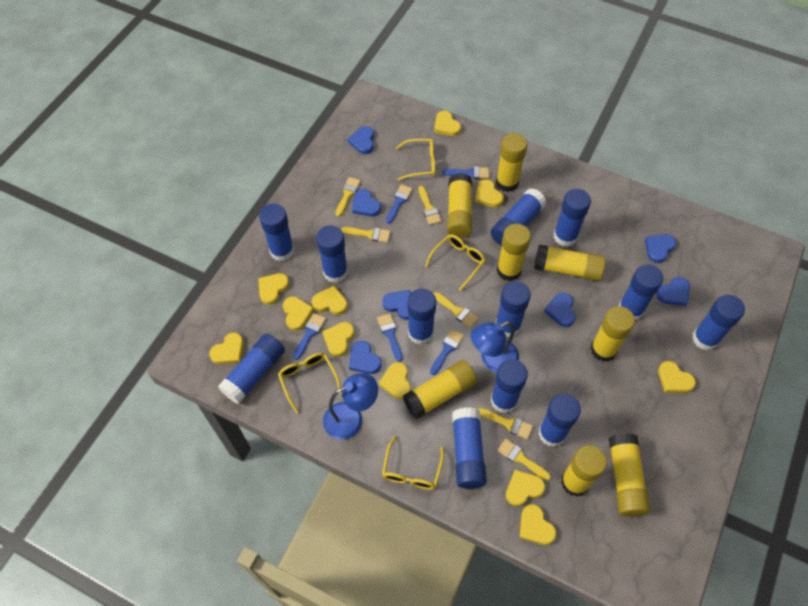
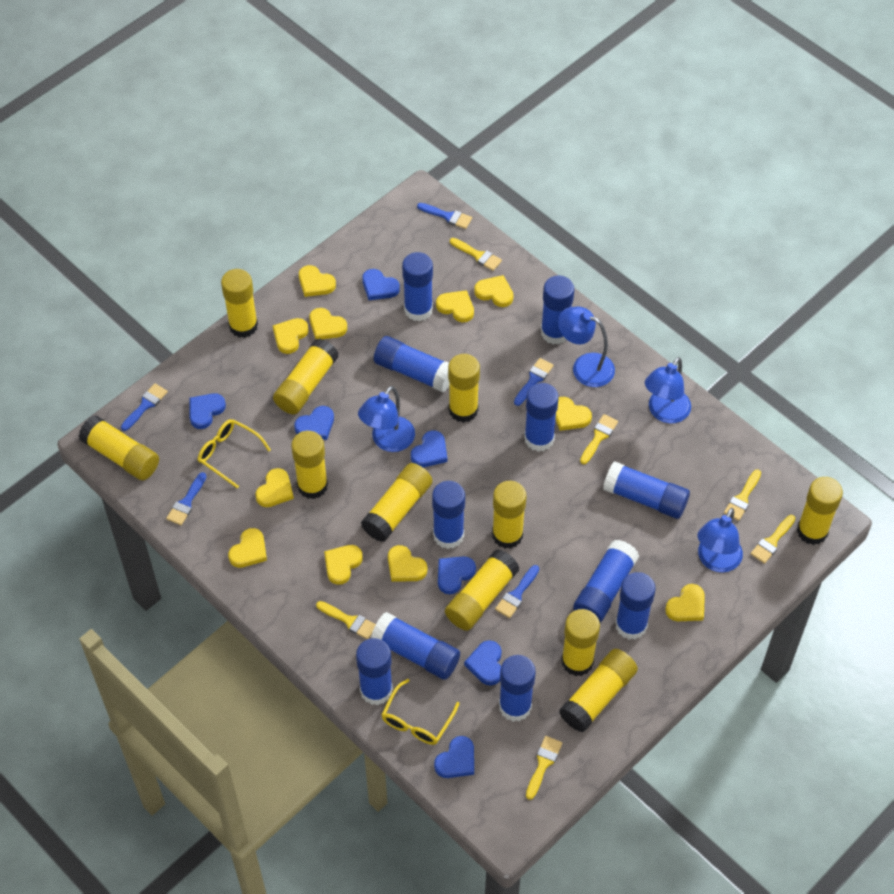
blue glue stick: [218,334,285,404] [259,204,294,262] [316,226,348,283] [408,288,436,345] [452,407,487,489] [490,188,547,246] [490,359,528,414] [495,281,531,337] [538,394,581,447] [554,189,591,247] [619,265,663,320] [692,295,745,351] = 12 -> [356,638,393,705] [371,612,460,680] [374,336,449,392] [402,252,433,321] [432,481,465,549] [499,655,536,722] [524,383,559,452] [541,275,574,345] [573,540,639,622] [603,461,690,519] [615,572,656,640] = 11
blue lamp: [323,373,378,440] [471,321,519,373] = 2 -> [358,386,415,452] [558,307,615,387] [645,357,691,424] [698,508,743,573] = 4
yellow glasses: [278,353,342,414] [382,436,444,490] [396,139,436,180] [425,234,486,291] = 4 -> [198,419,271,488] [381,679,459,745] = 2
yellow glue stick: [403,360,477,419] [447,173,472,238] [496,133,527,192] [497,224,531,281] [534,245,606,281] [561,445,607,497] [590,306,635,362] [609,433,650,517] = 8 -> [79,415,159,480] [221,269,258,338] [273,338,339,414] [291,431,328,499] [361,463,432,542] [445,549,520,631] [448,354,480,423] [492,481,527,549] [559,649,638,732] [561,609,600,676] [797,477,843,545] = 11

